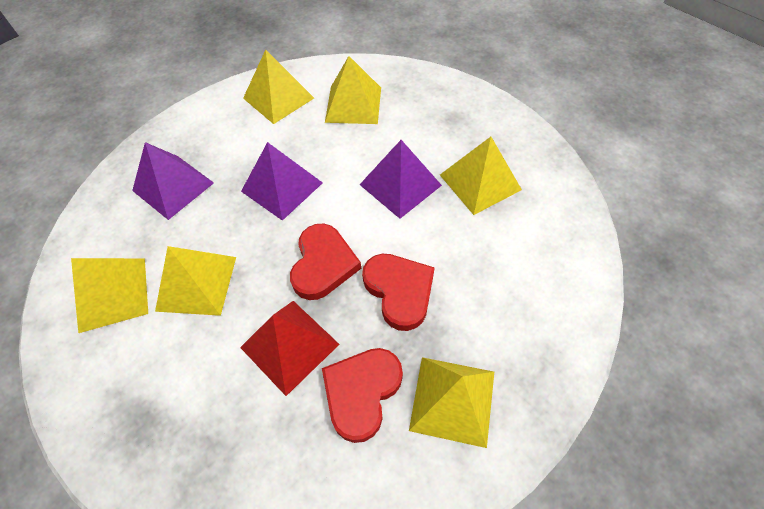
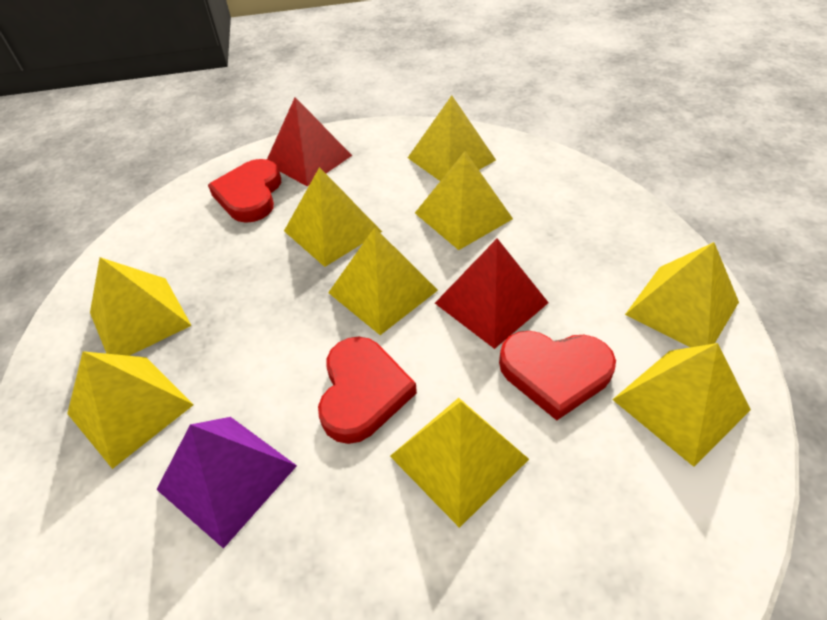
purple pyramid: [132,142,214,220] [241,142,323,221] [360,140,442,219] = 3 -> [156,417,297,549] = 1
red pyramid: [240,301,340,396] = 1 -> [267,97,352,187] [435,238,549,349] = 2
yellow pyramid: [71,258,148,333] [155,246,236,316] [243,50,314,124] [325,56,381,124] [409,357,494,448] [440,137,522,215] = 6 -> [67,351,194,469] [90,257,192,356] [284,167,382,267] [328,227,438,335] [390,398,529,528] [408,95,496,181] [415,151,513,250] [612,343,751,467] [625,242,739,347] = 9

